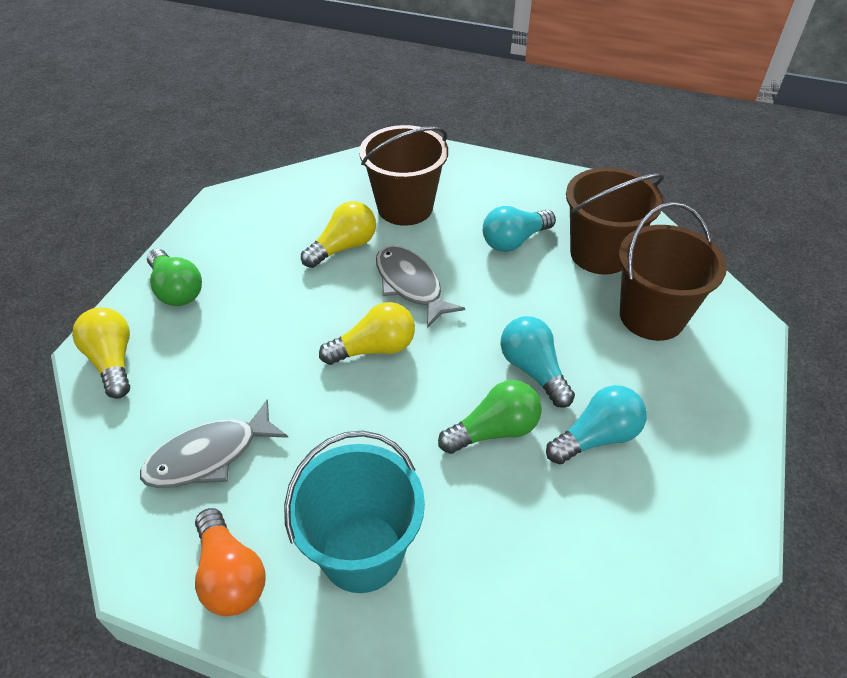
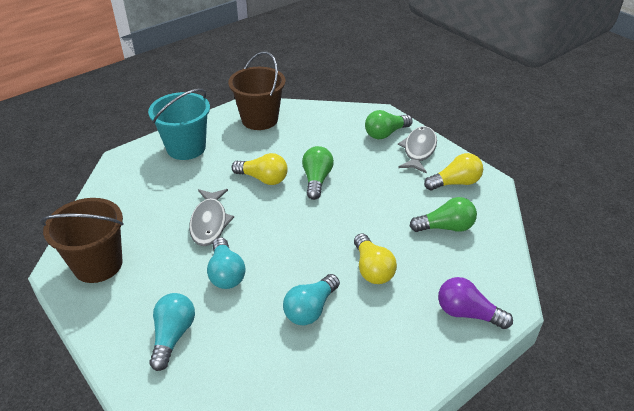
brown bucket: [359,125,448,226] [566,167,664,275] [619,202,727,341] = 3 -> [40,198,124,283] [228,51,286,130] = 2
green light bulb: [147,249,202,306] [438,380,542,454] = 2 -> [302,146,334,200] [365,110,413,139] [410,197,477,232] = 3
orange light bulb: [195,508,266,616] = 1 -> none = 0
purple light bulb: none = 0 -> [438,277,513,329] = 1

